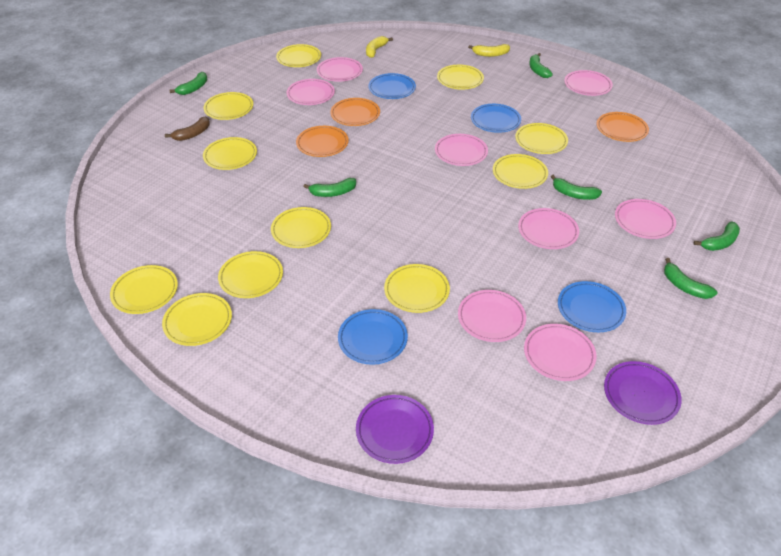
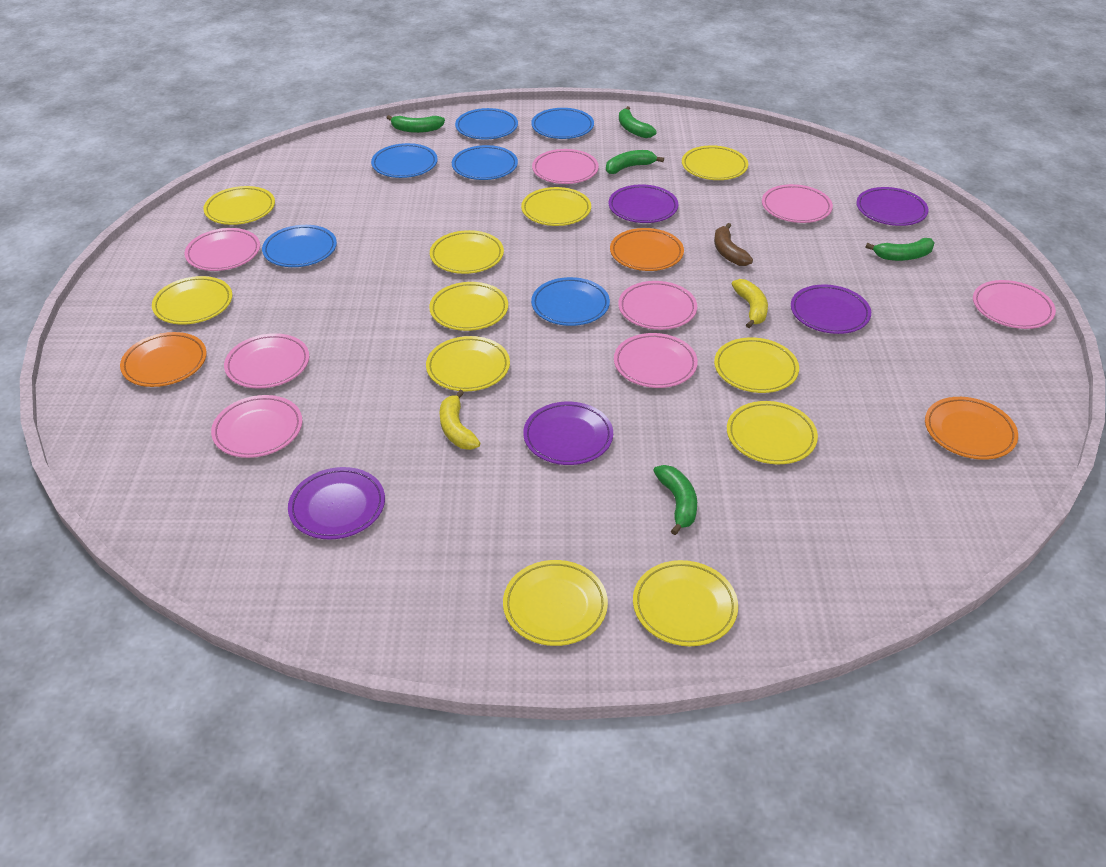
blue plate: [338,309,408,365] [368,73,416,99] [471,104,521,133] [558,281,626,332] = 4 -> [262,225,337,267] [371,143,438,178] [452,145,518,180] [455,108,518,140] [531,108,594,139] [531,277,610,326] = 6
green banana: [169,72,207,95] [303,178,356,197] [529,53,553,78] [551,175,602,200] [664,258,718,299] [693,222,740,251] = 6 -> [387,115,445,133] [606,150,664,174] [619,106,657,138] [653,465,697,535] [866,238,935,261] = 5
purple plate: [356,395,434,464] [604,361,682,425] = 2 -> [288,467,385,539] [523,402,613,465] [608,185,679,223] [791,284,871,334] [856,187,929,226] = 5

